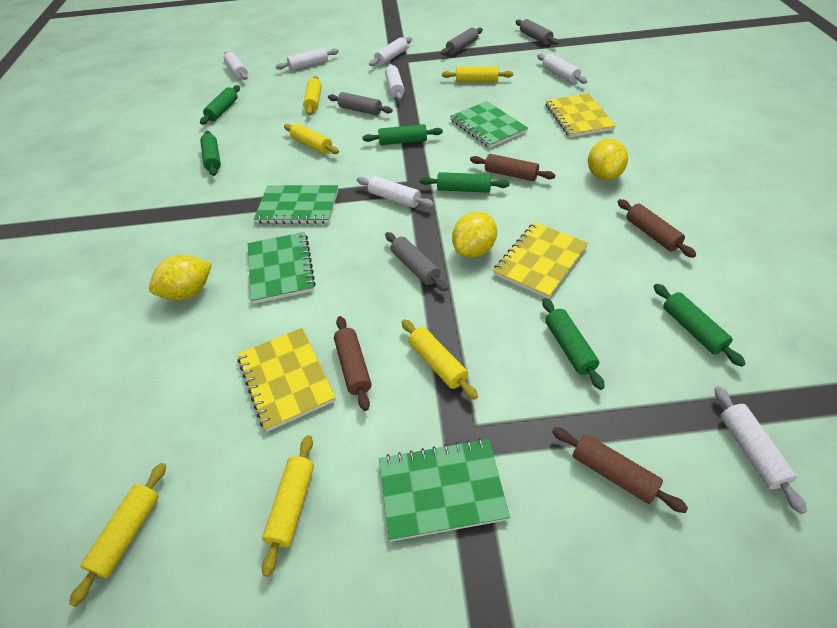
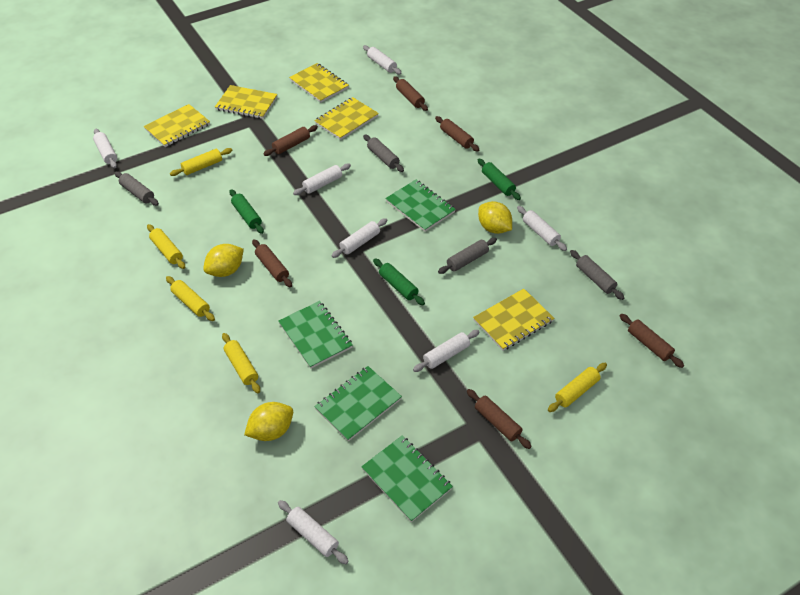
brown rolling pin: [334,316,371,411] [470,154,555,181] [552,427,688,513] [618,199,696,258] = 4 -> [252,239,292,287] [263,125,318,156] [393,76,428,111] [435,116,479,151] [467,389,532,449] [620,314,684,368] = 6
green rolling pin: [200,85,240,125] [200,131,221,176] [362,124,443,145] [420,172,510,193] [542,298,605,390] [653,284,746,367] = 6 -> [229,189,264,234] [373,258,425,305] [478,159,521,200] = 3
yellow notebook: [238,328,336,432] [493,222,588,299] [546,93,616,137] = 3 -> [144,104,210,147] [215,85,277,119] [289,63,349,103] [314,97,379,140] [473,288,554,351] = 5
yellow rolling pin: [69,463,166,607] [262,435,314,577] [284,124,339,154] [303,76,322,115] [402,319,478,400] [442,66,513,82] = 6 -> [147,224,185,269] [166,276,215,321] [170,148,232,176] [222,333,260,393] [548,363,607,412] = 5

